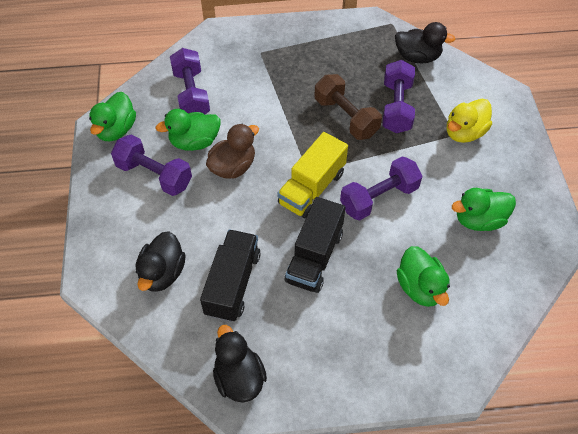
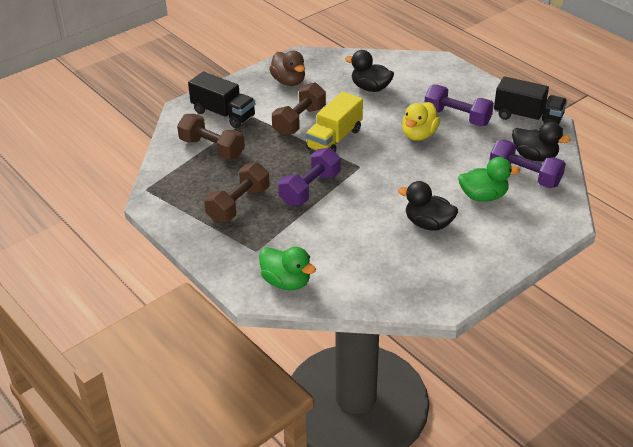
brown dumbbell: [315,74,382,140] = 1 -> [177,114,245,159] [204,162,270,223] [272,82,326,136] = 3
green duck: [89,92,136,141] [155,109,220,151] [397,246,450,307] [452,188,516,231] = 4 -> [259,247,316,290] [458,157,520,202] = 2
purple dumbbell: [111,135,192,196] [170,48,210,114] [340,156,422,220] [382,60,415,133] = 4 -> [278,148,341,206] [424,85,494,126] [489,140,566,188] = 3

